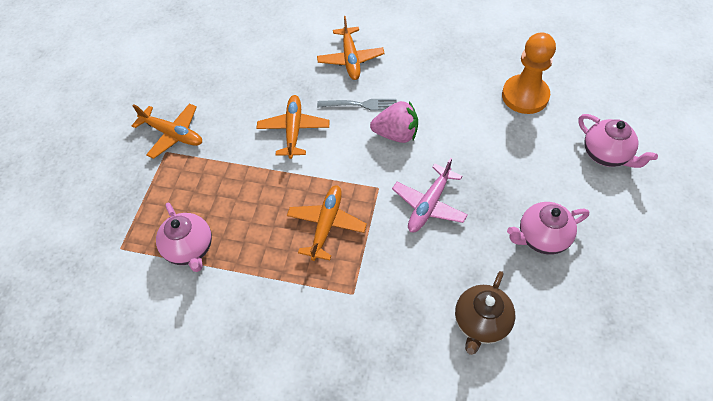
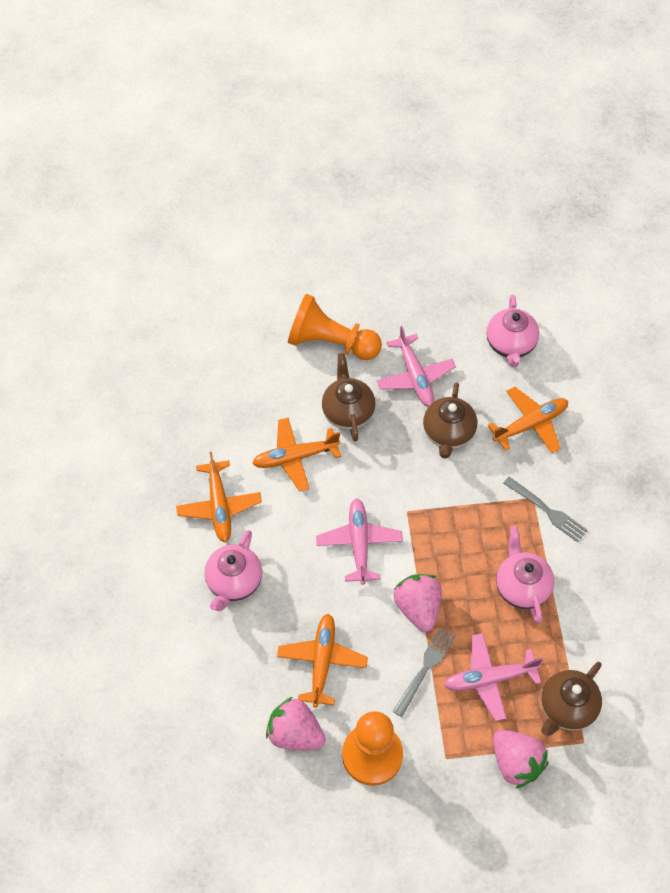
brown teapot: [455,271,515,355] = 1 -> [322,353,376,442] [423,382,477,459] [541,662,602,735] = 3
grey fork: [317,99,397,111] = 1 -> [392,627,456,717] [503,477,588,542] = 2
orange pawn: [502,32,556,114] = 1 -> [288,294,382,360] [342,711,403,786] = 2
pink plane: [392,158,468,232] = 1 -> [316,498,403,585] [377,326,456,407] [444,633,543,721] = 3
pink strawberry: [370,101,418,143] = 1 -> [266,697,326,750] [394,574,442,632] [493,730,549,789] = 3

